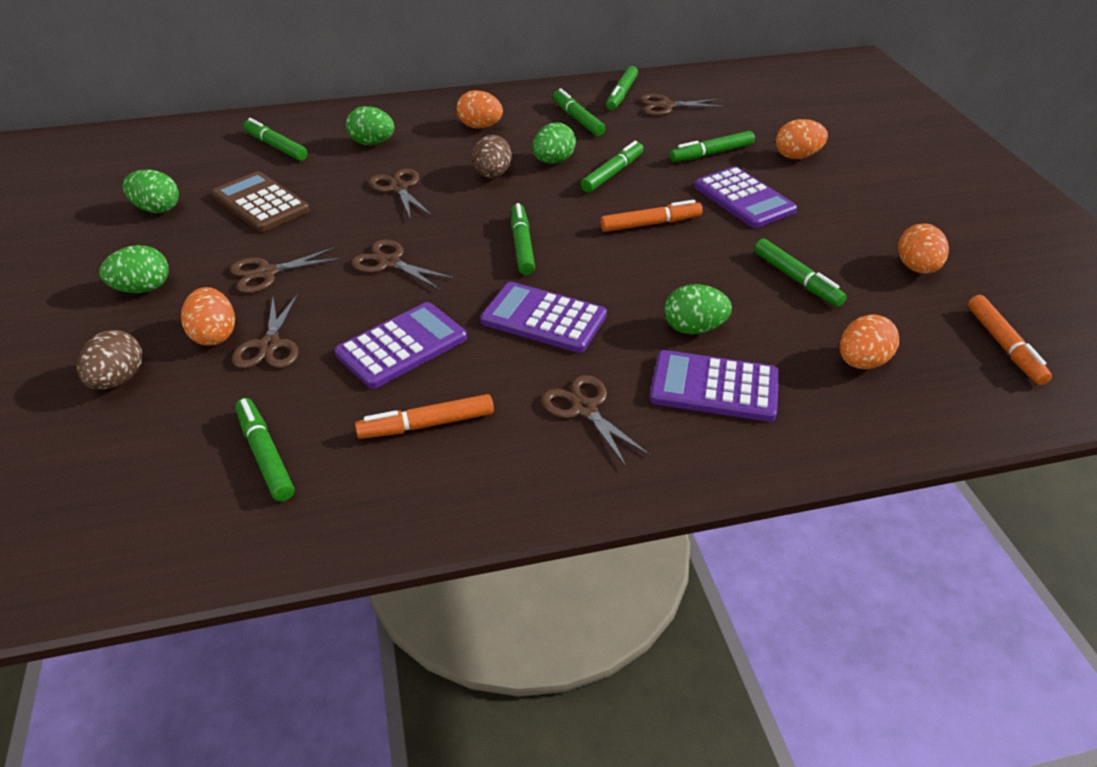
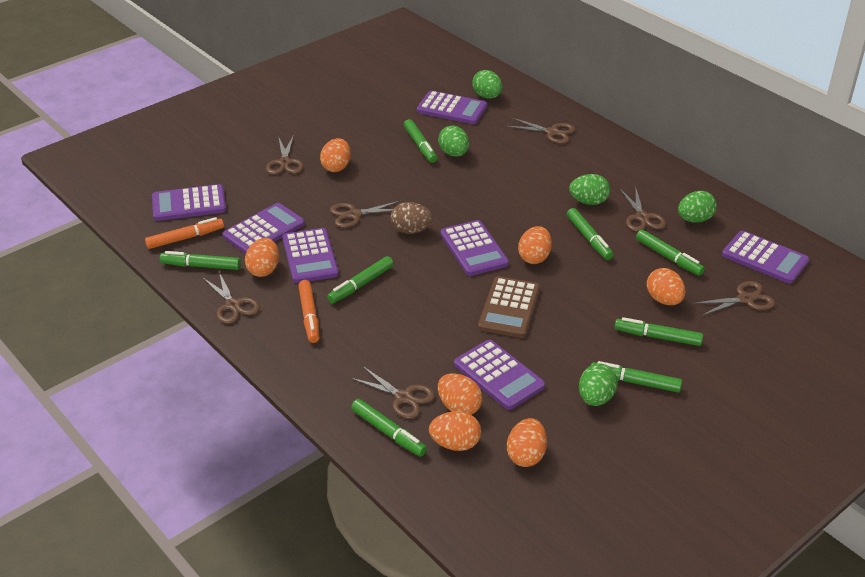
brown egg: [77,330,142,390] [472,135,512,178] = 2 -> [391,202,433,234] = 1
brown scissors: [230,247,342,293] [232,294,299,369] [351,239,455,290] [369,169,432,220] [541,375,651,467] [640,94,724,116] = 6 -> [203,272,260,324] [266,135,304,175] [330,201,400,228] [350,366,435,419] [507,118,575,144] [620,187,666,232] [693,281,775,316] = 7
orange egg: [181,287,235,346] [456,90,503,128] [776,119,828,159] [840,314,899,369] [898,224,949,274] = 5 -> [245,238,279,277] [320,138,351,172] [429,411,481,451] [438,373,483,415] [507,418,547,467] [518,226,552,264] [647,268,685,305] = 7
orange marker: [355,394,494,439] [600,200,703,232] [968,295,1052,385] = 3 -> [145,217,224,249] [298,280,319,343] = 2
purple calculator: [335,302,467,389] [480,282,607,353] [650,350,779,422] [694,166,797,228] = 4 -> [152,184,226,221] [223,203,305,254] [282,228,339,283] [417,91,487,124] [440,220,509,276] [454,340,545,410] [722,231,809,284] = 7

